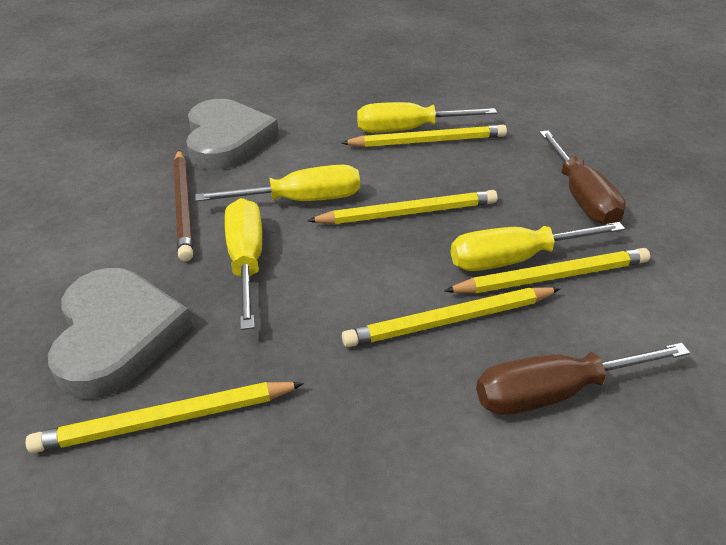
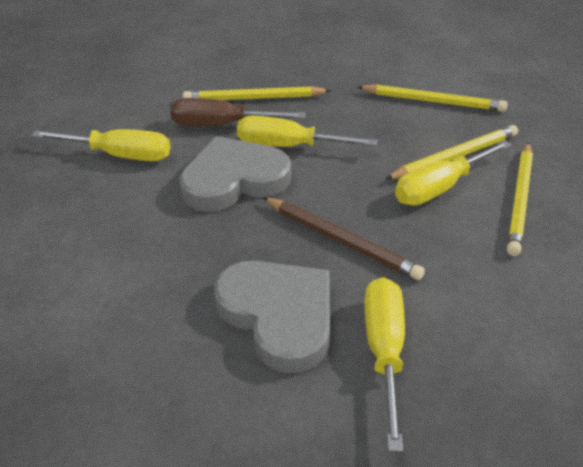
brown screwdriver: [476,343,690,415] [539,130,626,225] = 2 -> [170,98,306,126] = 1
yellow pencil: [26,382,304,453] [307,190,498,224] [342,125,507,147] [342,287,560,347] [444,248,650,293] = 5 -> [183,86,331,100] [357,84,508,112] [385,125,518,180] [507,142,533,256] = 4

